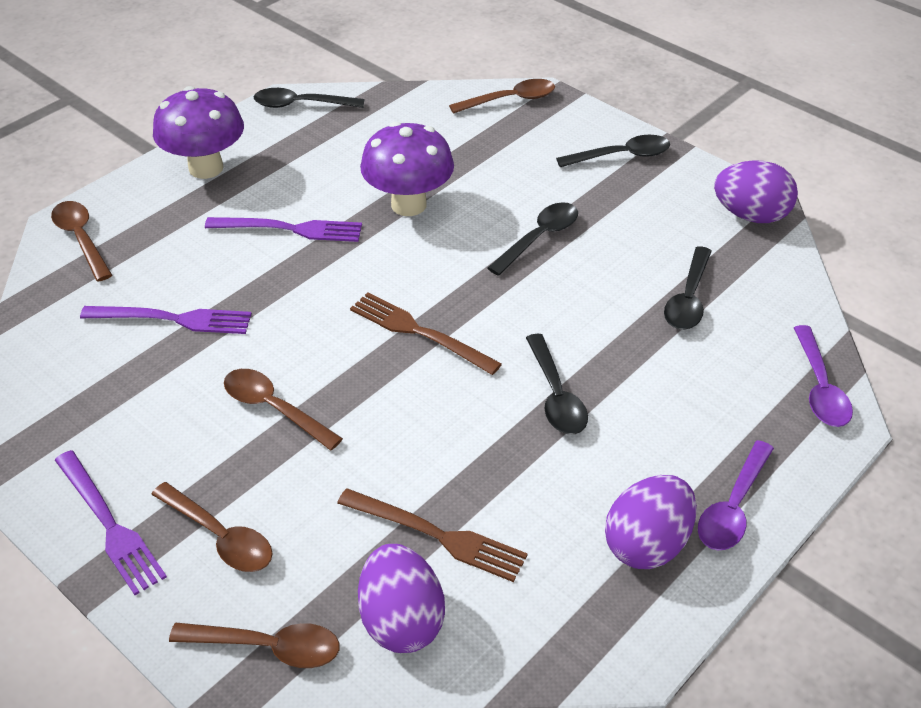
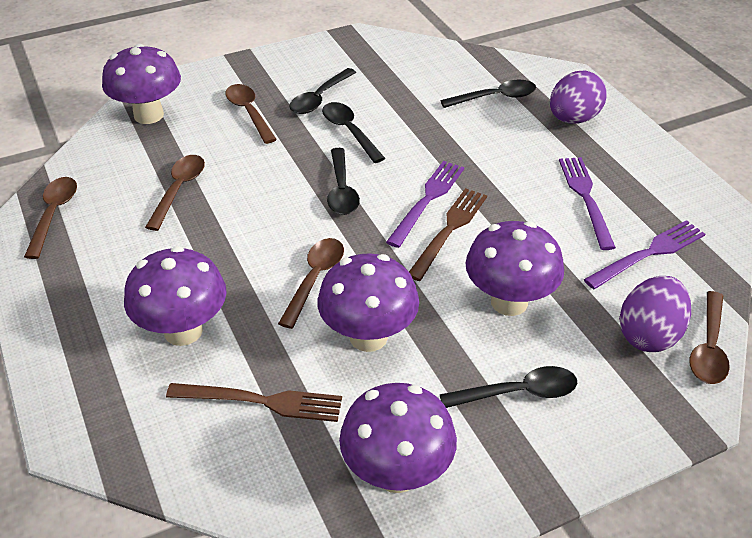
purple egg: [358,544,445,653] [605,475,697,569] [714,160,798,223] = 3 -> [550,71,607,124] [619,276,691,352] = 2
purple mushroom: [153,86,244,179] [360,122,454,216] = 2 -> [102,44,181,124] [124,246,227,346] [317,254,419,352] [339,383,457,493] [466,221,564,316] = 5
purple spoon: [698,440,774,550] [794,325,853,427] = 2 -> none = 0

